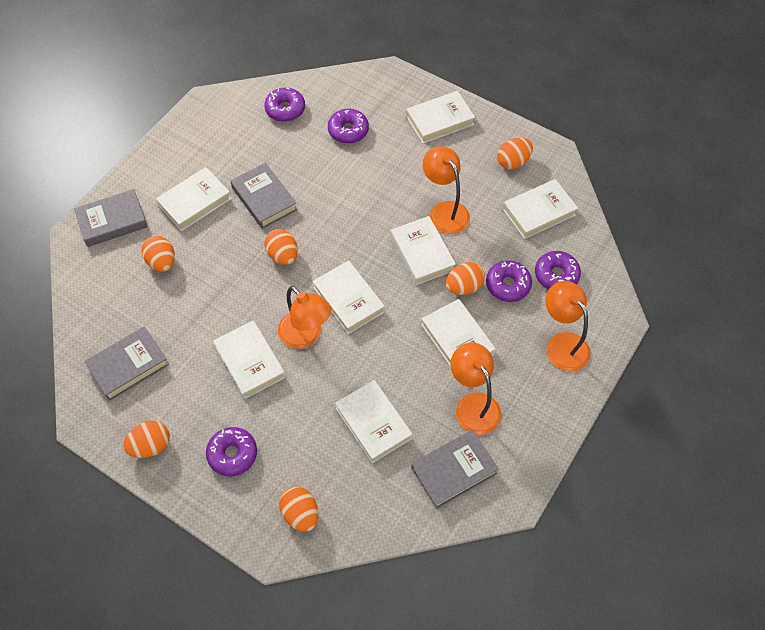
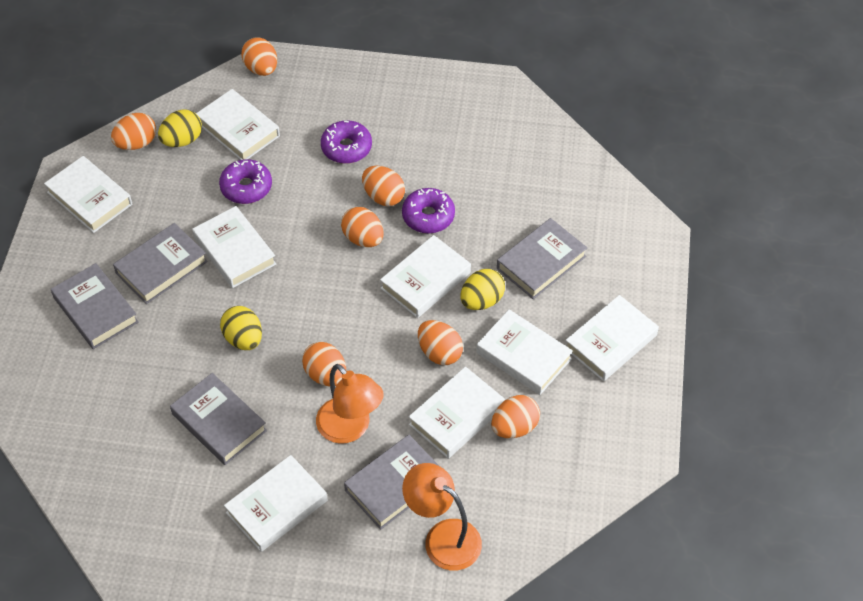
grey book: [74,189,148,247] [84,326,169,401] [230,163,297,229] [411,430,499,509] = 4 -> [51,263,139,349] [113,223,208,304] [170,373,267,465] [344,435,439,530] [497,218,587,299] = 5
orange egg: [123,421,170,458] [142,236,175,272] [264,229,298,265] [279,487,318,532] [446,262,485,295] [497,138,533,170] = 6 -> [111,113,156,150] [241,37,277,76] [302,342,346,387] [341,207,384,247] [362,166,405,206] [418,320,463,365] [491,395,540,439] = 7
orange lamp: [278,286,332,349] [423,146,470,234] [450,343,501,435] [546,281,590,371] = 4 -> [316,364,384,444] [402,463,482,571] = 2
purple donut: [206,427,257,476] [264,87,305,122] [328,109,369,144] [486,261,532,302] [535,251,581,289] = 5 -> [219,159,272,204] [321,120,372,164] [402,188,455,234] = 3
yellow egg: none = 0 -> [158,109,202,147] [220,306,262,350] [460,269,505,310] = 3

